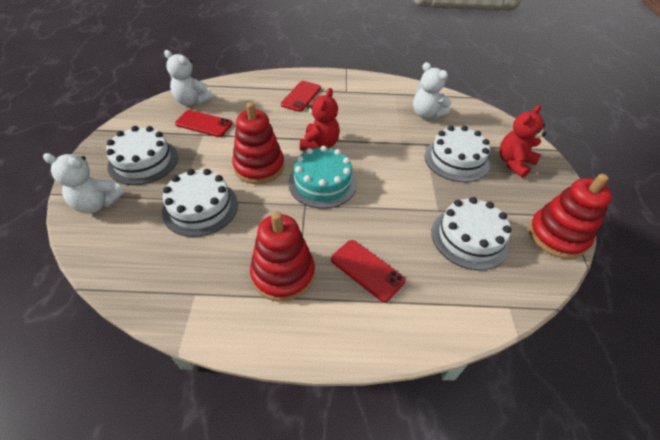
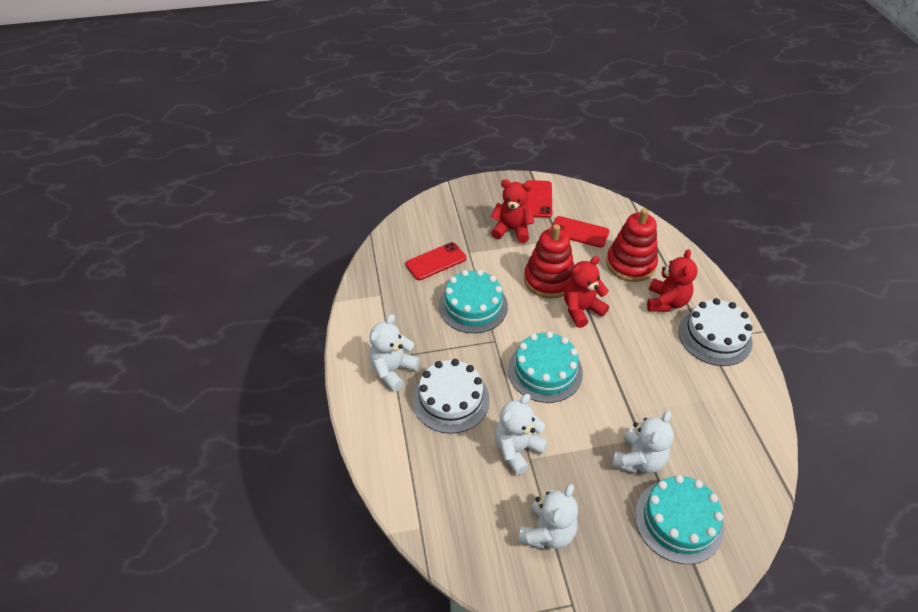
red stacking toy: [232,102,284,184] [250,211,315,302] [529,174,612,259] = 3 -> [524,224,574,299] [606,208,658,282] = 2
red teddy bear: [300,88,340,151] [500,105,546,178] = 2 -> [491,179,534,243] [564,256,609,328] [647,249,698,312] = 3
turquoise cake: [288,146,357,209] = 1 -> [439,270,508,333] [508,331,583,403] [635,475,724,564] = 3
white cake: [106,126,178,185] [162,169,238,237] [425,126,490,182] [431,197,511,270] = 4 -> [413,359,490,434] [679,298,753,366] = 2
white teddy bear: [43,153,125,213] [164,50,213,106] [413,62,451,119] = 3 -> [369,314,420,391] [495,394,548,475] [518,484,578,549] [612,411,674,473] = 4

